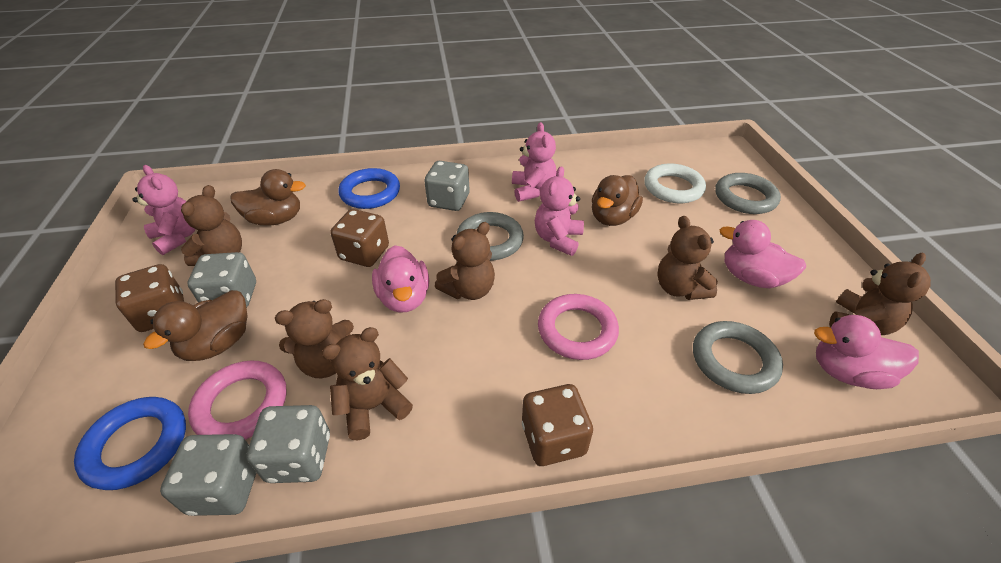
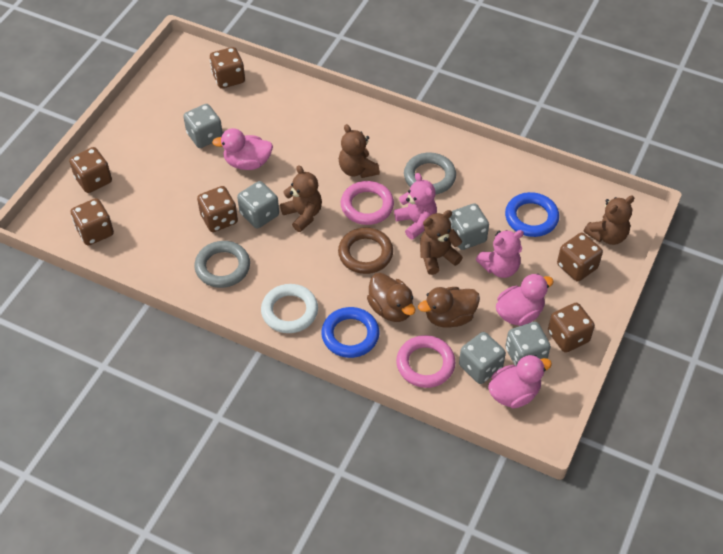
brown dice: [115,264,184,332] [331,209,389,267] [522,384,593,466] = 3 -> [69,147,112,193] [71,198,114,246] [197,186,238,232] [210,47,245,89] [548,303,595,353] [557,233,603,282] = 6
brown duck: [143,290,248,361] [230,169,306,226] [592,175,643,226] = 3 -> [367,273,415,322] [418,287,480,327] = 2
brown ring: none = 0 -> [338,227,393,274] = 1
brown teddy bear: [181,185,242,266] [275,299,354,378] [321,327,413,440] [435,222,495,300] [657,216,718,300] [829,253,931,335] = 6 -> [280,165,322,232] [339,124,380,178] [420,210,463,275] [584,195,635,245] = 4
grey dice: [160,434,256,516] [187,252,256,308] [247,405,330,483] [424,161,470,211] = 4 -> [183,104,223,148] [237,181,279,228] [449,203,489,250] [459,332,506,384] [505,322,551,366] = 5
grey ring: [456,212,524,261] [693,321,783,394] [715,173,781,214] = 3 -> [194,241,250,288] [404,153,456,194] = 2
pink teddy bear: [132,165,195,255] [512,122,556,202] [535,166,584,256] = 3 -> [394,173,437,240] [476,230,524,278] = 2

